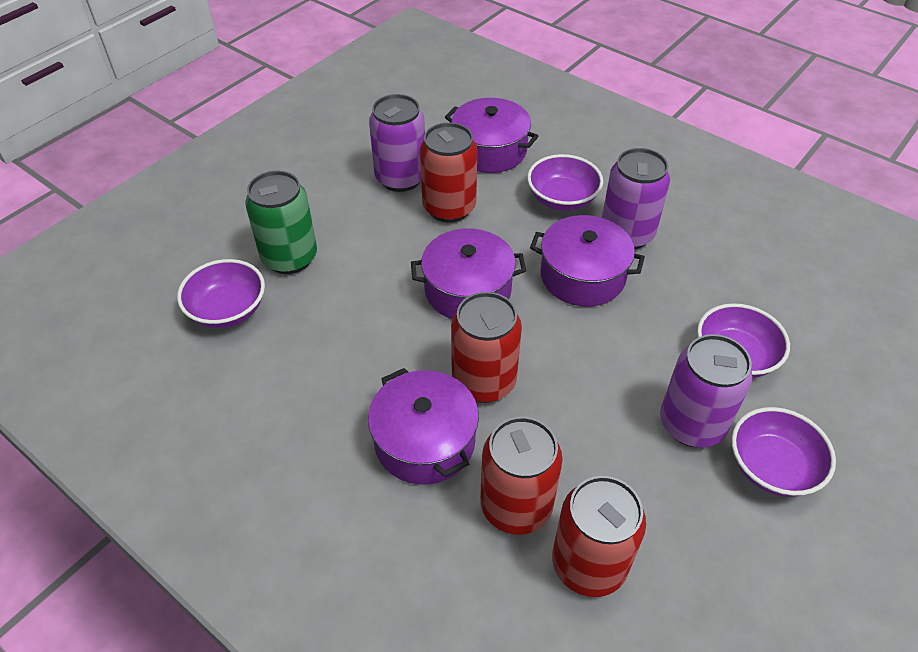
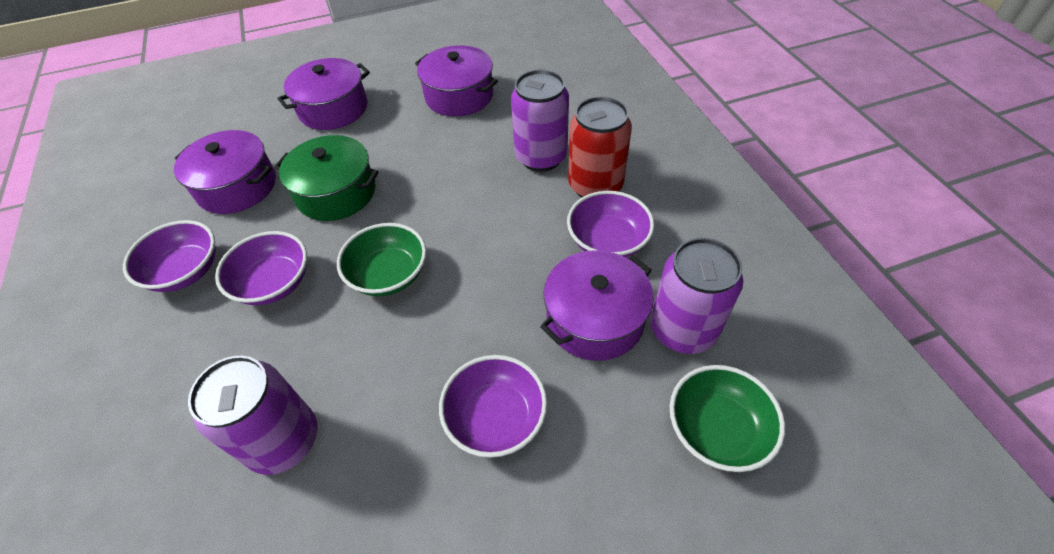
green bowl: none = 0 -> [337,223,426,296] [670,365,785,472] = 2
green can: [245,171,317,274] = 1 -> none = 0
green pot: none = 0 -> [274,135,379,221] = 1
red can: [420,122,477,222] [451,292,522,403] [480,417,563,535] [552,476,646,597] = 4 -> [568,96,632,198] = 1

